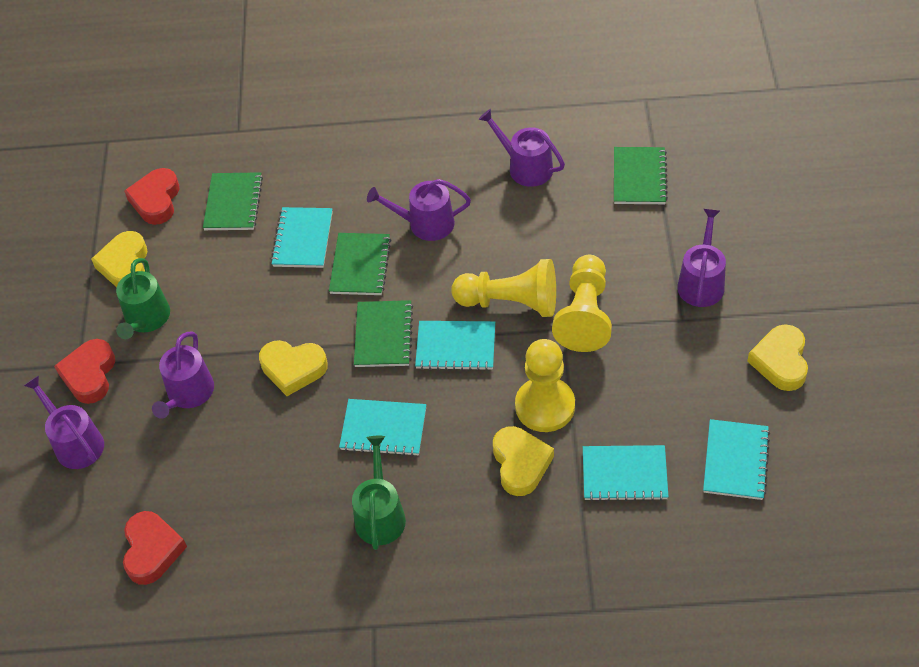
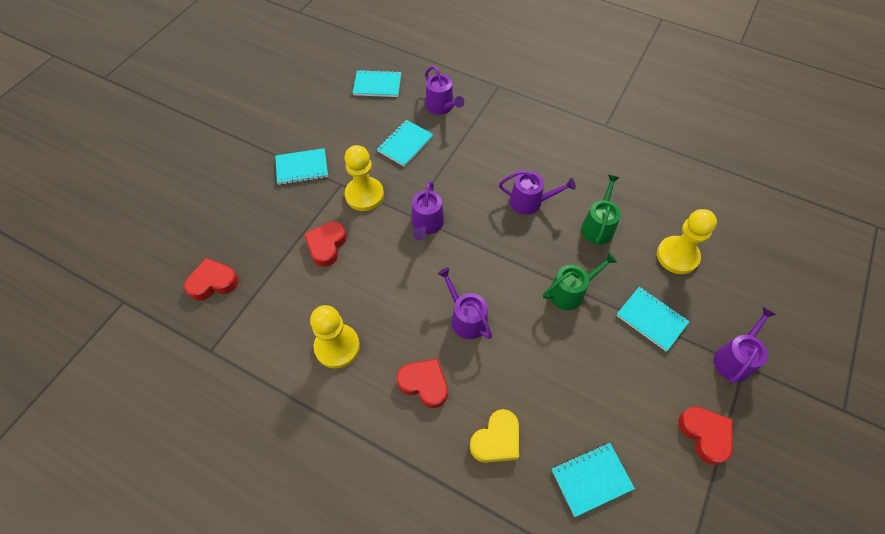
green notebook: [203,172,263,230] [329,233,391,295] [354,300,413,367] [614,147,668,204] = 4 -> none = 0
red heart: [54,339,115,404] [123,511,187,585] [124,168,180,225] = 3 -> [184,258,239,301] [304,221,347,267] [397,359,448,408] [678,406,733,465] = 4
yellow heart: [91,231,147,287] [259,340,328,396] [493,426,554,496] [747,324,808,391] = 4 -> [470,409,519,463] = 1

